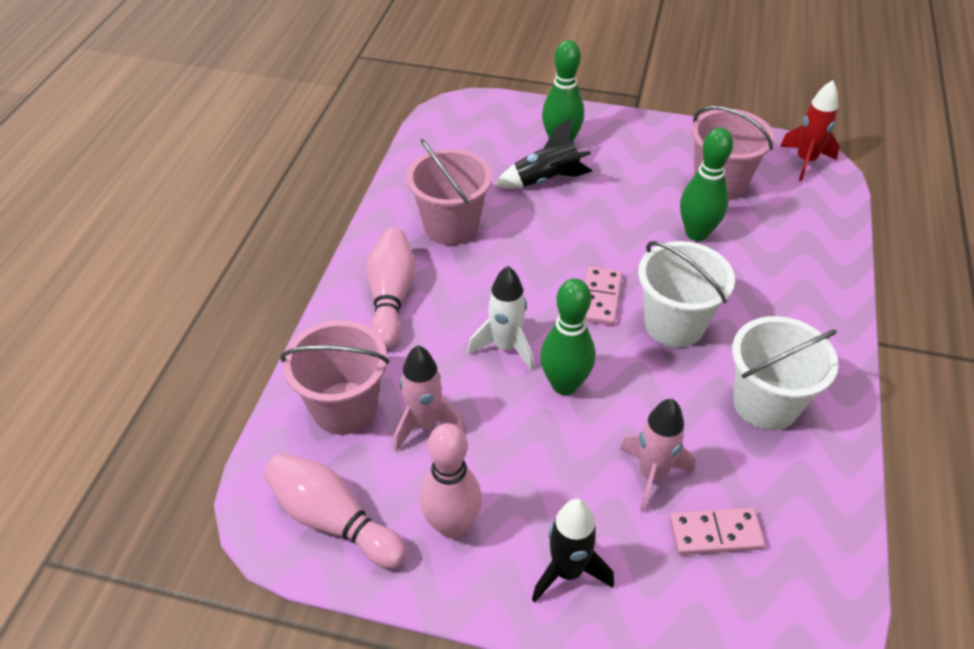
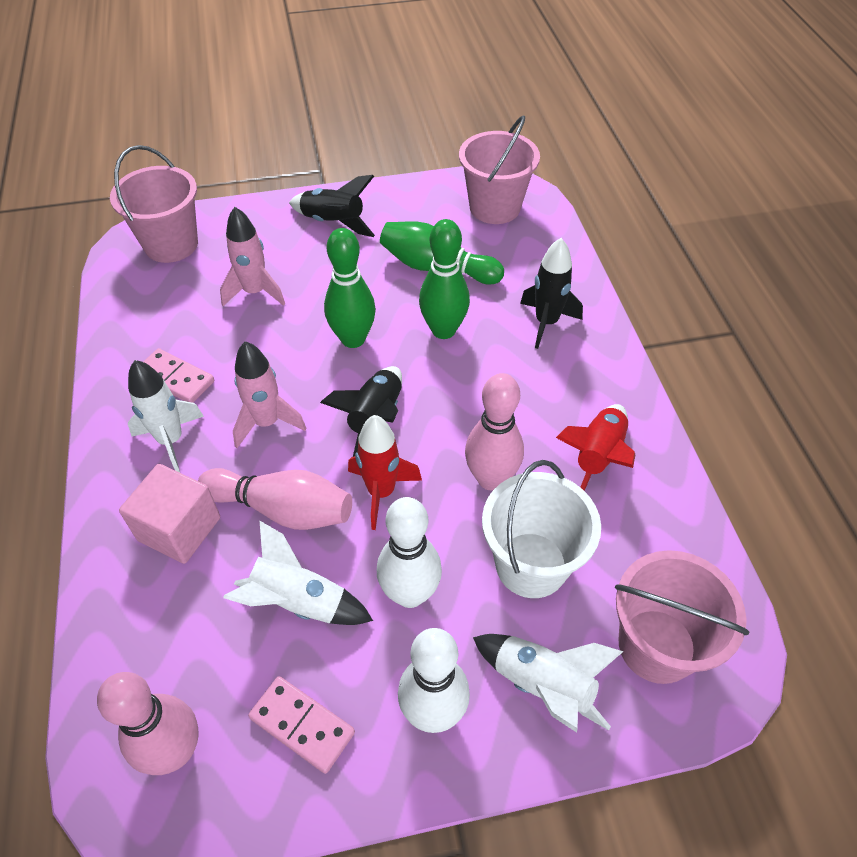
black rocket: [494,118,592,189] [532,499,614,603] = 2 -> [289,175,375,237] [320,366,402,457] [520,238,583,349] = 3
pink cube: none = 0 -> [119,464,220,564] = 1
red rocket: [780,80,839,181] = 1 -> [348,415,422,530] [556,404,635,491] = 2
white bowling pin: none = 0 -> [377,497,442,608] [398,628,470,733] = 2
white bucket: [638,241,735,347] [732,316,838,430] = 2 -> [482,460,601,598] = 1
white rocket: [468,266,534,371] = 1 -> [128,360,204,473] [223,521,373,625] [473,634,624,733] = 3

